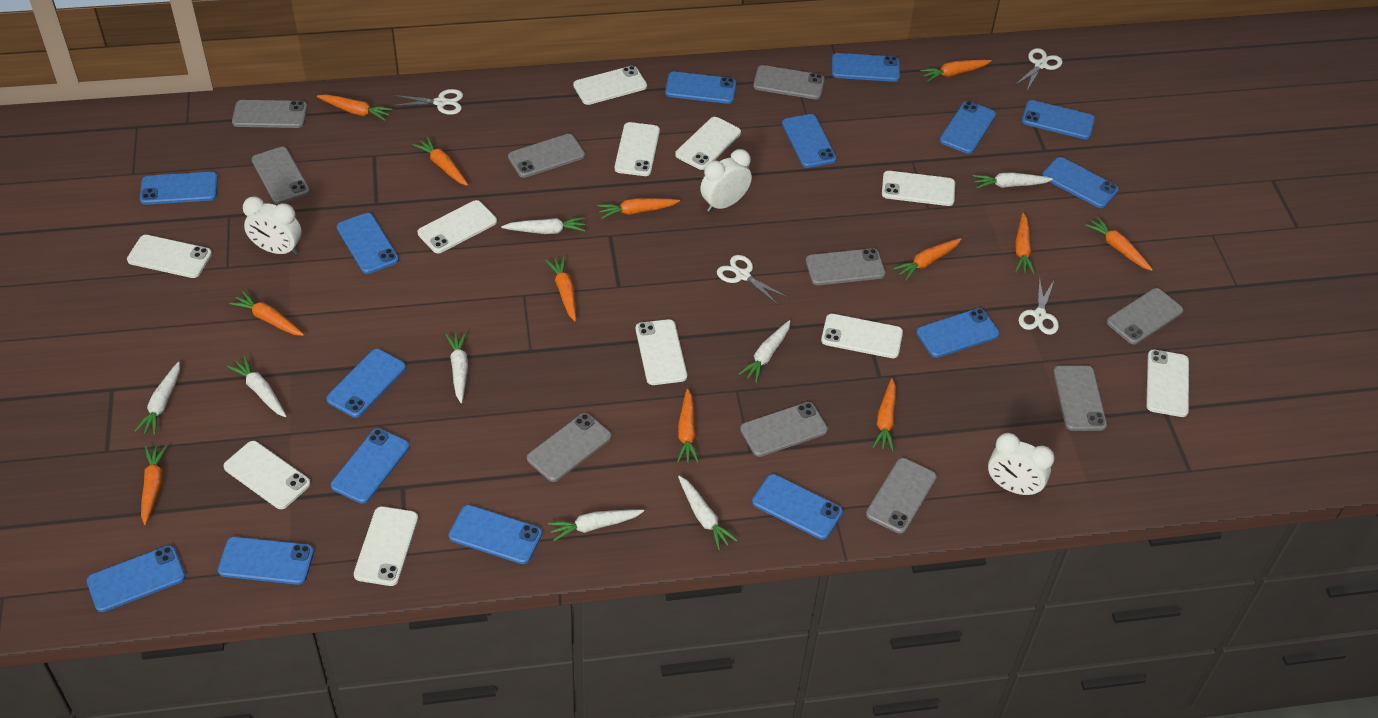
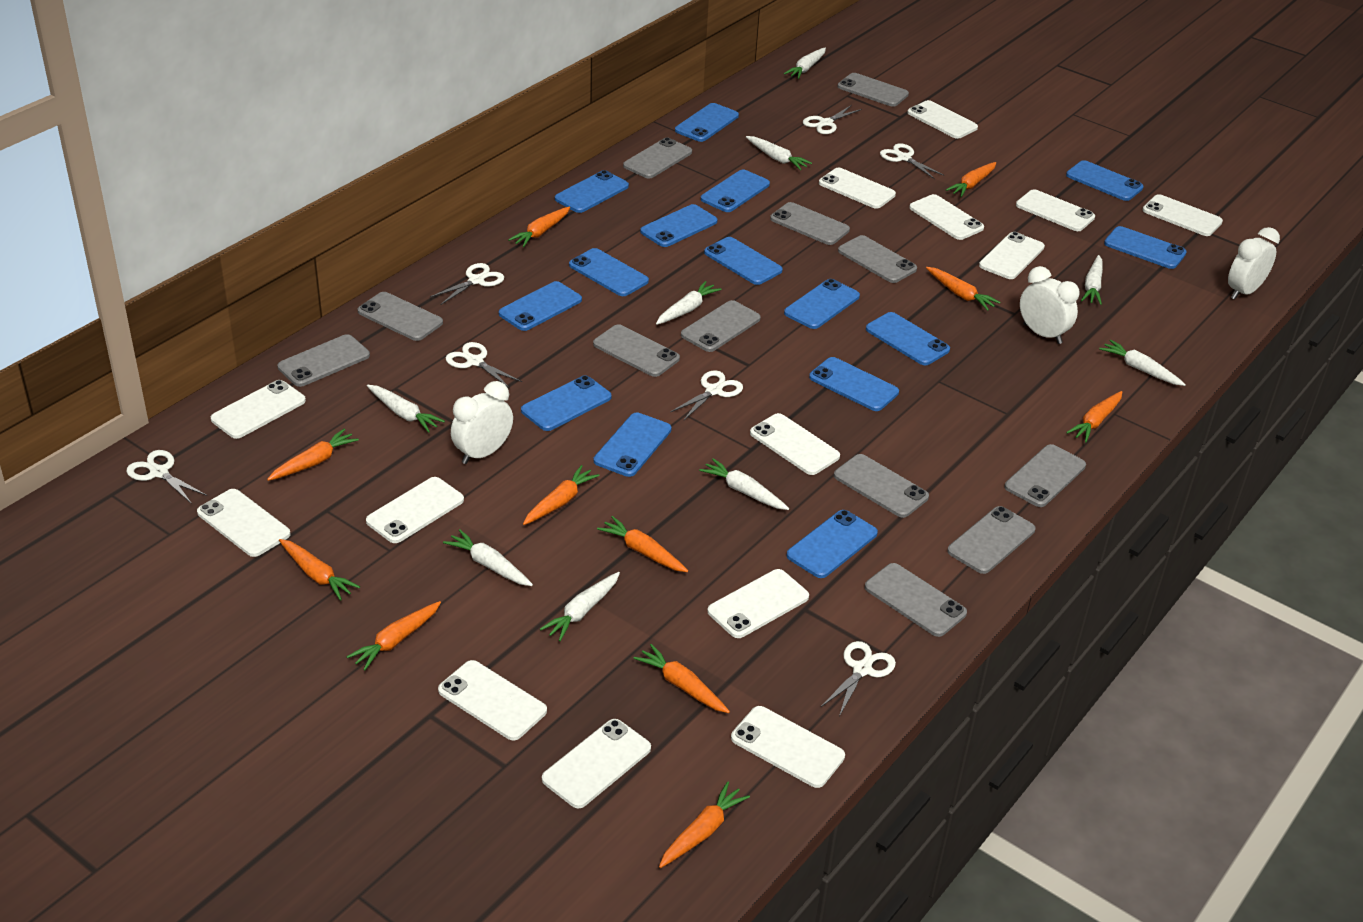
grey phone: [232,100,307,128] [252,147,310,204] [508,134,585,178] [527,413,612,482] [740,402,828,457] [753,65,825,99] [806,248,886,285] [866,458,937,534] [1053,365,1107,431] [1107,288,1183,344] = 10 -> [277,334,370,387] [358,292,443,341] [593,324,680,377] [623,138,692,179] [681,300,761,352] [770,202,850,245] [834,454,929,518] [838,73,909,107] [838,235,917,283] [865,563,967,637] [947,506,1035,574] [1004,444,1086,507] = 12
orange carrot: [141,445,168,525] [229,291,304,336] [317,94,392,121] [413,137,468,186] [545,256,576,321] [597,198,680,219] [677,389,699,463] [872,378,896,451] [893,238,961,280] [920,60,992,82] [1015,213,1035,274] [1085,217,1153,271] = 12 -> [267,429,359,481] [279,539,360,600] [347,601,441,671] [508,207,570,247] [523,465,600,525] [597,516,688,572] [633,644,730,713] [659,781,750,868] [926,267,1001,311] [946,162,996,197] [1066,391,1122,442] = 11
white carrot: [135,362,180,435] [227,356,287,417] [446,332,468,403] [501,217,586,234] [548,509,644,541] [678,476,738,550] [739,320,790,383] [973,172,1053,189] = 8 -> [367,385,445,433] [443,529,533,586] [540,572,620,641] [656,281,721,325] [699,458,789,510] [746,136,812,170] [784,48,826,79] [1081,255,1103,305] [1099,340,1186,386] = 9
white phone: [127,235,212,278] [223,441,311,509] [354,506,418,586] [418,200,497,253] [573,66,647,105] [615,122,660,176] [636,319,687,385] [675,117,741,170] [821,314,903,358] [882,171,955,206] [1146,350,1189,417] = 11 -> [197,489,291,557] [211,380,306,439] [366,477,464,543] [438,660,547,740] [542,719,651,809] [707,569,809,638] [731,706,845,788] [750,413,840,475] [819,168,896,209] [908,100,978,139] [909,194,984,240] [979,232,1045,279] [1016,189,1095,231] [1142,194,1223,236] = 14
white scissors: [392,89,463,115] [717,255,787,305] [1015,48,1063,90] [1018,276,1059,335] = 4 -> [126,450,207,504] [430,263,504,305] [446,342,522,388] [670,370,743,421] [803,105,862,134] [820,641,896,716] [880,143,944,179] = 7

